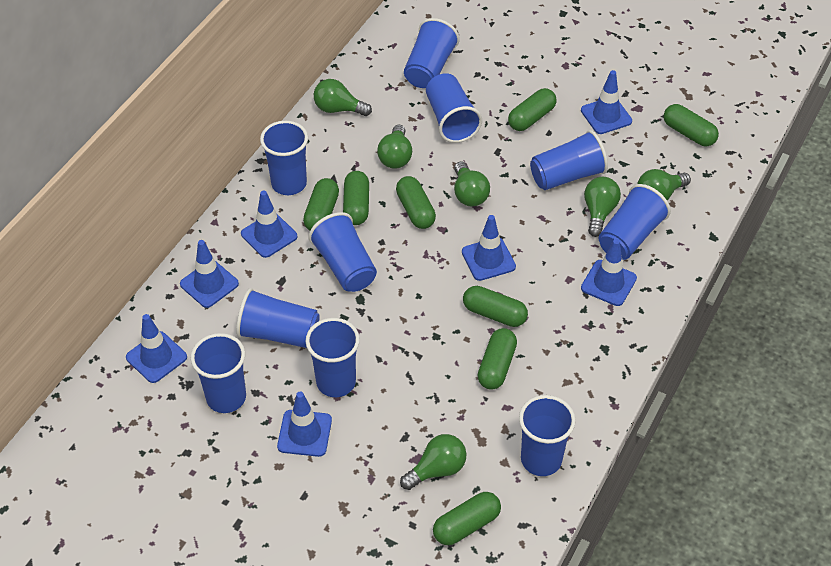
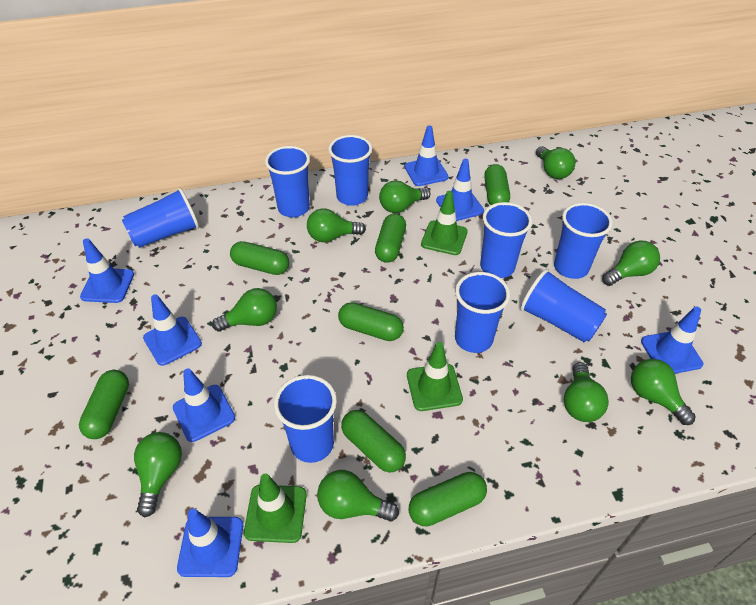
blue cup: [191,333,246,413] [236,288,320,348] [260,121,308,195] [306,318,360,397] [308,212,377,292] [404,18,459,88] [426,73,482,143] [519,395,576,476] [530,130,608,190] [599,184,671,260] = 10 -> [122,188,199,248] [265,146,310,217] [274,375,337,463] [328,135,372,206] [455,272,510,353] [480,202,532,278] [520,269,607,343] [554,203,613,279] = 8
green capsule: [303,178,339,231] [343,171,369,225] [396,176,436,229] [433,492,501,545] [463,286,528,327] [477,328,517,390] [508,88,557,131] [664,104,719,146] = 8 -> [79,370,129,439] [230,241,289,275] [338,302,404,341] [341,410,406,473] [375,214,406,263] [409,472,487,526] [484,164,510,205] = 7
green light bulb: [314,79,372,116] [377,124,412,169] [400,434,467,490] [454,161,490,206] [584,177,621,237] [637,169,691,200] = 6 -> [134,432,182,518] [212,288,277,332] [307,208,366,242] [317,470,399,522] [379,180,431,213] [536,146,575,179] [564,362,609,422] [602,241,660,286] [631,359,696,425] = 9
green traffic cone: none = 0 -> [244,474,307,543] [407,342,463,411] [421,191,468,255] = 3

